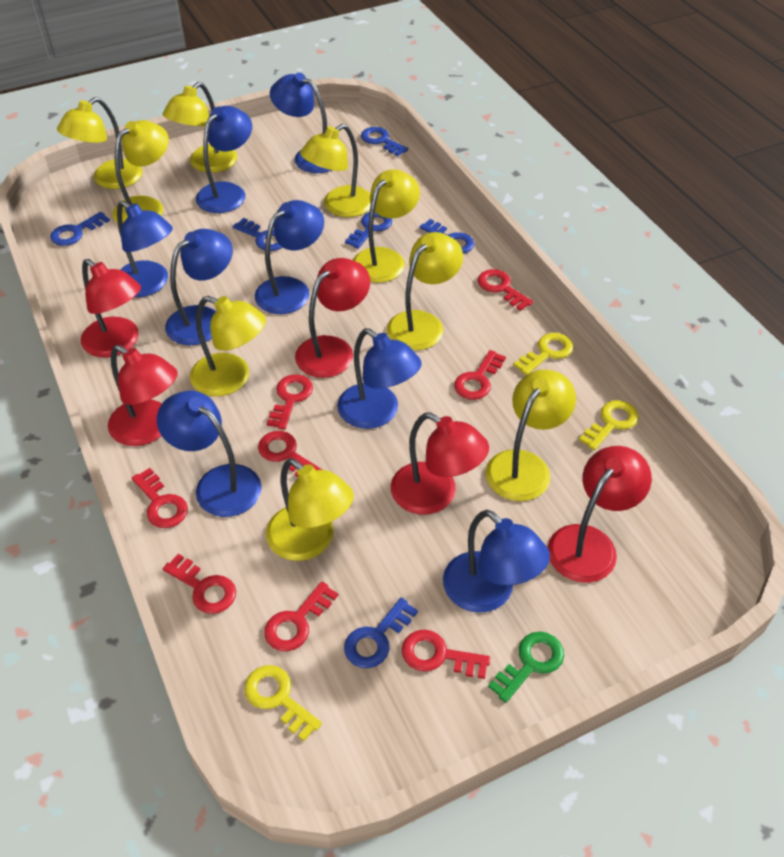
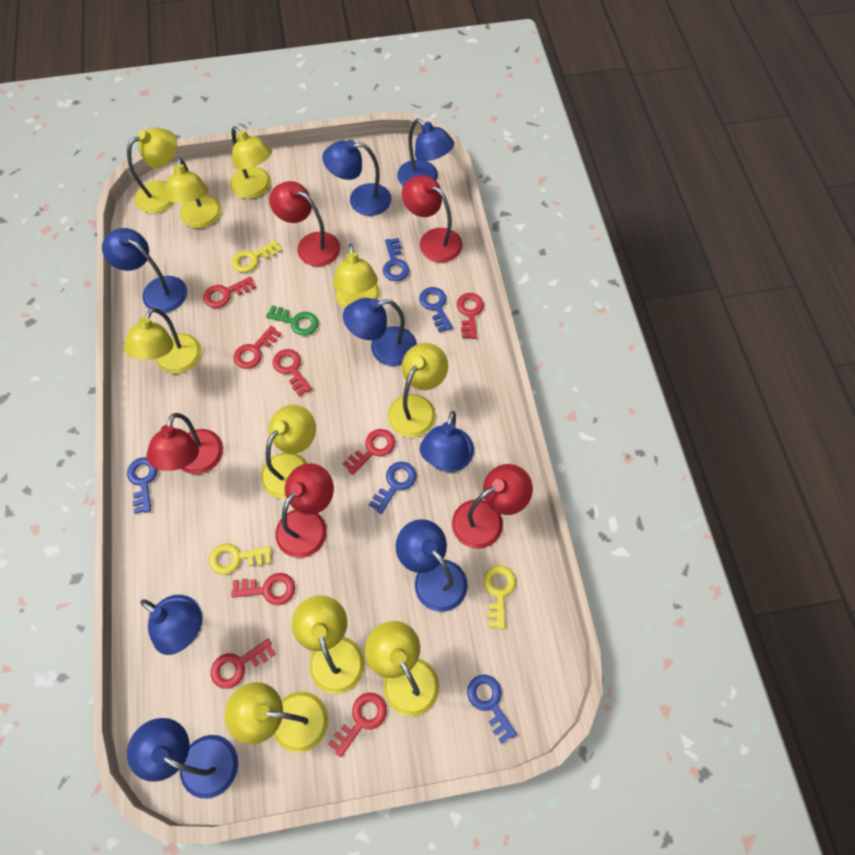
blue key: [50,212,110,246] [233,218,282,251] [344,598,418,668] [345,212,392,249] [361,127,408,156] [419,219,474,254] = 6 -> [127,457,158,514] [369,462,417,514] [383,238,410,281] [419,287,453,333] [467,674,517,744] = 5
yellow lamp: [57,97,143,189] [112,120,169,223] [163,82,237,173] [190,296,266,396] [266,458,354,561] [300,124,371,217] [353,169,420,283] [387,232,463,350] [486,370,576,501] = 9 -> [124,308,201,374] [127,128,177,214] [165,157,222,228] [225,682,328,752] [230,126,272,199] [261,404,316,499] [292,596,365,694] [333,244,380,309] [365,621,439,716] [388,343,448,437] = 10

